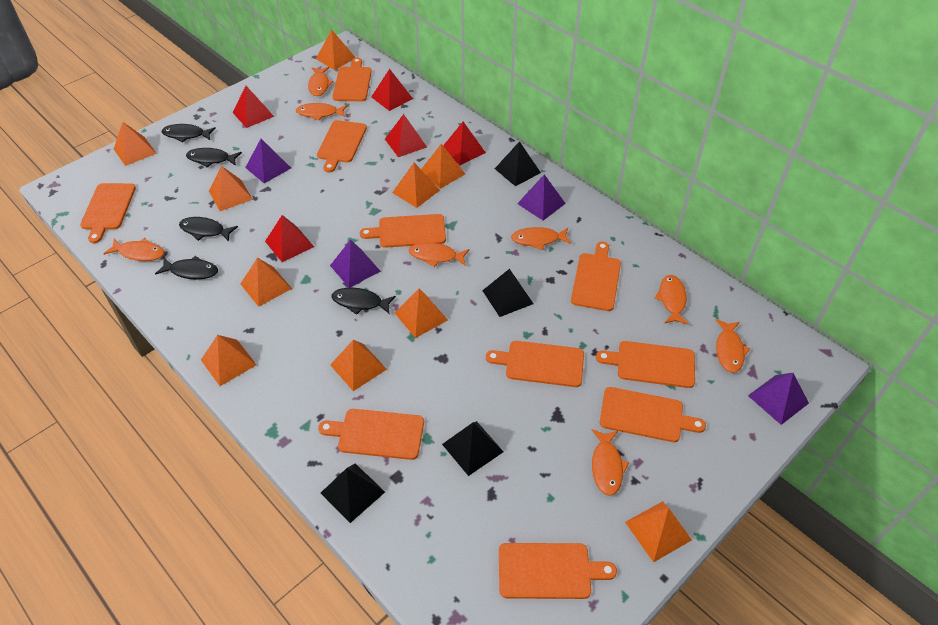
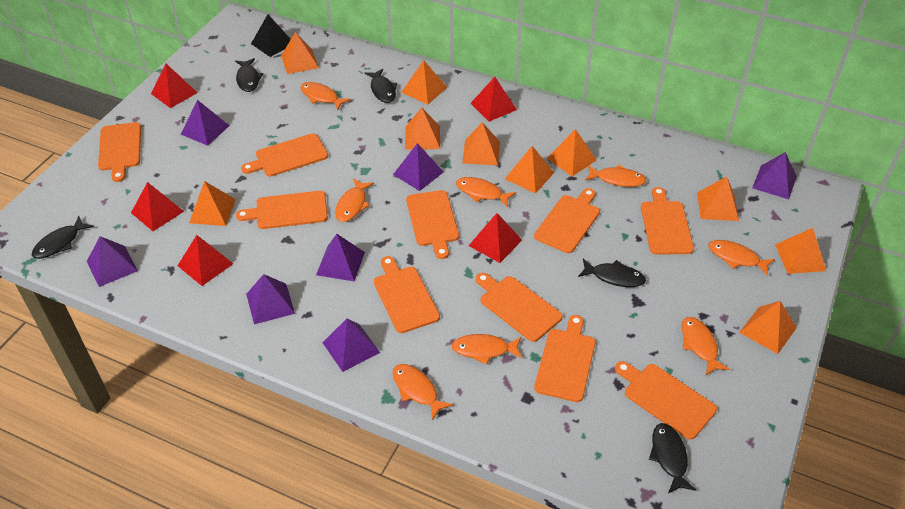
black pyramid: [321,464,385,523] [442,421,503,476] [482,269,534,317] [495,141,541,186] = 4 -> [251,14,291,57] = 1
purple pyramid: [245,139,291,183] [330,239,381,288] [517,174,566,220] [748,373,809,425] = 4 -> [87,236,138,287] [181,100,230,146] [246,274,295,324] [316,234,365,281] [322,318,380,372] [393,143,443,191] [752,152,797,199] = 7

